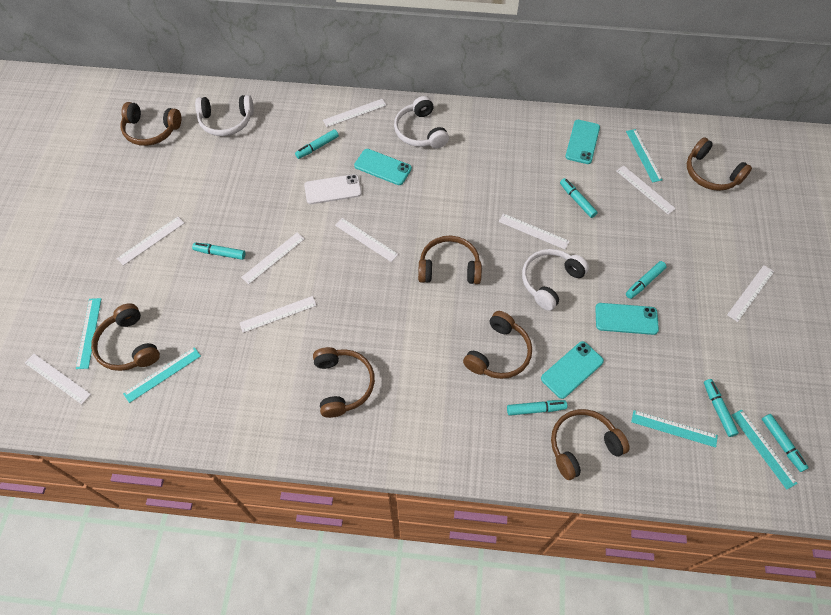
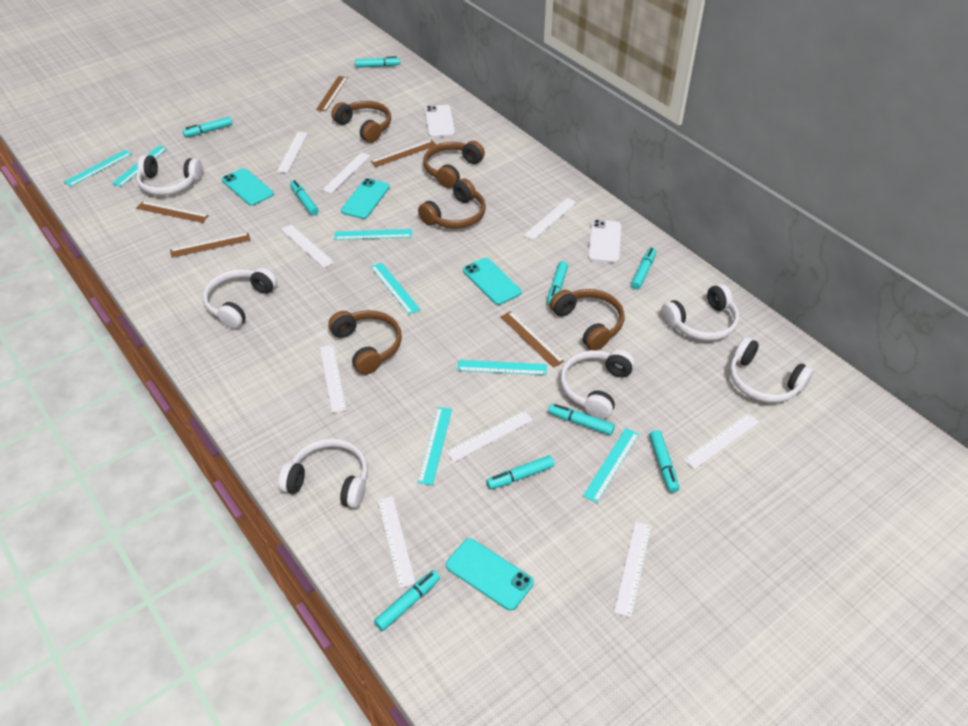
brown headphones: [91,303,160,371] [120,102,181,146] [313,347,375,418] [418,236,482,284] [463,311,532,379] [551,409,630,480] [687,137,752,191] = 7 -> [328,310,402,375] [331,101,391,143] [418,179,486,229] [423,141,485,188] [550,289,624,350] = 5
brown ruler: none = 0 -> [136,201,209,223] [170,233,251,258] [316,76,348,111] [371,140,437,167] [501,311,564,368] = 5
turquoise marker: [192,243,245,260] [295,129,339,159] [507,400,567,416] [560,178,598,218] [626,261,667,299] [704,379,739,437] [762,414,808,472] = 7 -> [183,117,232,137] [290,180,319,215] [355,56,400,68] [374,570,440,631] [486,455,554,489] [547,261,568,306] [548,404,615,435] [631,248,656,290] [649,430,679,493] = 9
turquoise ruler: [76,298,101,369] [123,347,201,403] [626,129,663,182] [631,410,718,448] [731,409,798,490] = 5 -> [64,150,132,187] [112,146,167,187] [334,229,412,240] [371,262,421,315] [418,407,452,485] [457,360,547,375] [583,428,639,503] = 7
white headphones: [195,95,254,136] [394,96,449,148] [522,249,589,311] = 3 -> [136,155,203,195] [203,268,277,329] [278,438,368,508] [560,350,635,419] [661,284,739,341] [730,337,813,403] = 6
white phone: [304,174,362,204] = 1 -> [425,105,455,137] [588,219,622,263] = 2

